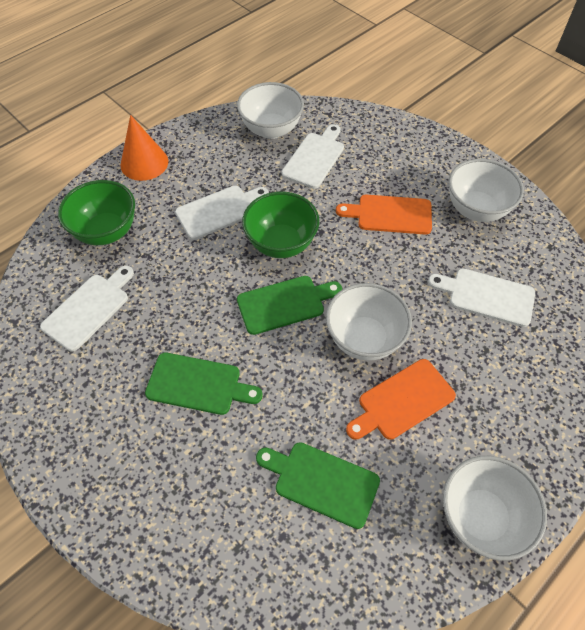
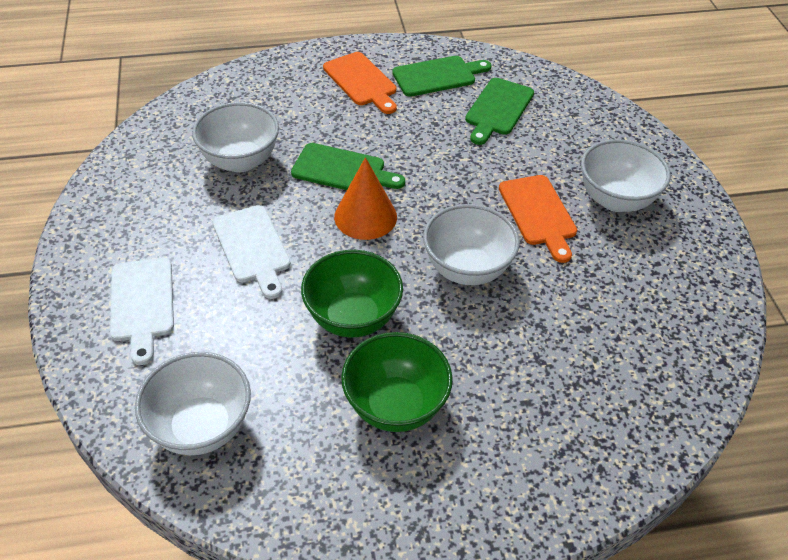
white cutting board: [40,266,134,351] [175,186,269,240] [281,124,344,189] [428,268,535,327] = 4 -> [110,258,174,365] [212,205,291,299] = 2

